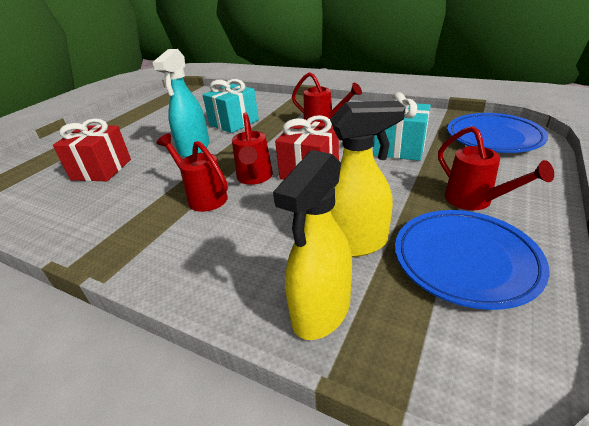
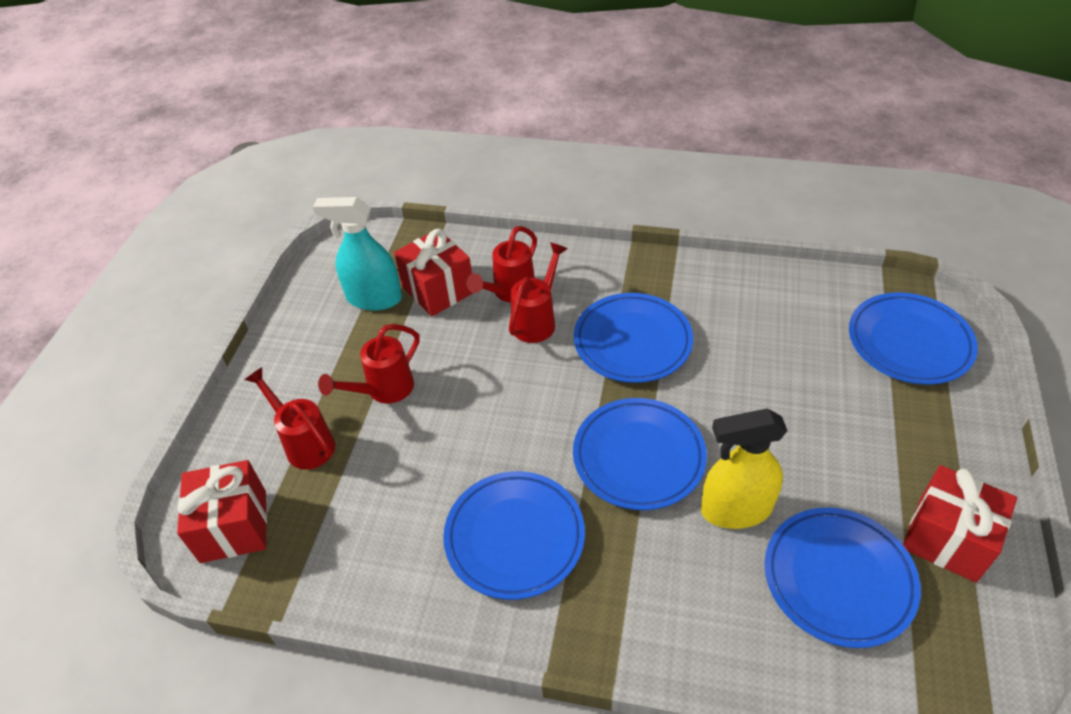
blue plate: [395,210,549,310] [447,113,548,153] = 2 -> [443,471,585,600] [573,398,707,510] [574,293,693,383] [765,507,921,648] [849,292,978,385] = 5
red gift: [53,118,131,181] [275,115,339,180] = 2 -> [177,460,267,563] [394,229,473,317] [903,465,1017,583] = 3
turquoise gift: [203,79,259,133] [373,92,431,161] = 2 -> none = 0
yellow spray bottle: [273,150,352,340] [330,101,405,257] = 2 -> [701,409,788,529] = 1

